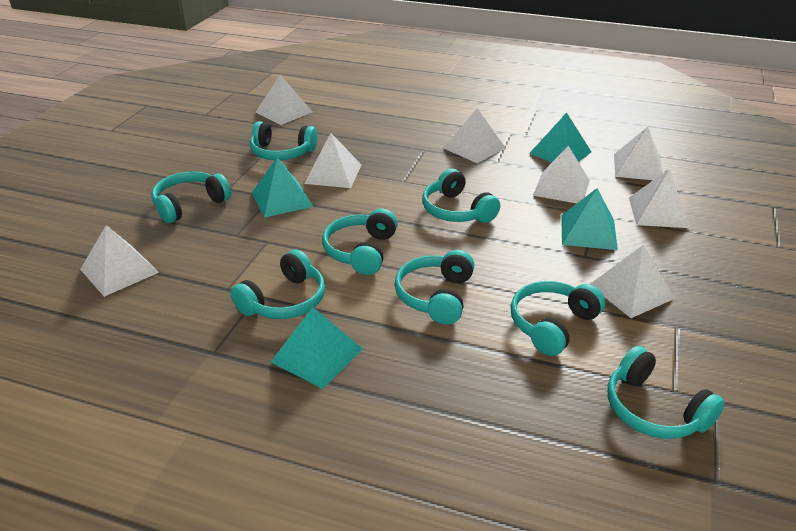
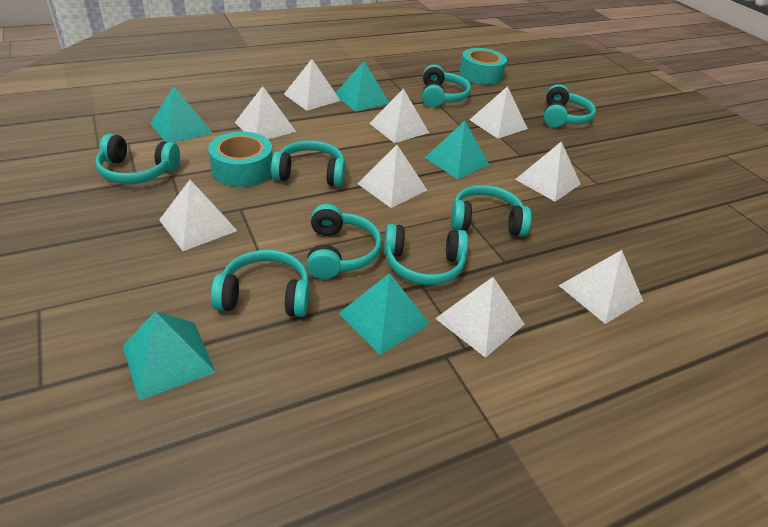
turquoise pyramid: [252,157,313,218] [271,307,363,389] [529,113,591,162] [561,188,618,250] = 4 -> [123,311,216,401] [150,86,212,143] [336,61,389,112] [338,273,429,355] [425,121,489,179] = 5
turquoise tape: none = 0 -> [208,131,273,187] [459,48,507,85] = 2
white pyramid: [80,225,159,297] [255,75,312,125] [304,133,361,188] [444,108,505,163] [533,146,590,203] [590,245,675,318] [614,127,663,180] [629,169,690,228] = 8 -> [159,180,237,251] [235,86,296,139] [284,59,341,111] [357,145,427,208] [369,89,429,143] [435,277,525,358] [470,86,528,139] [515,141,580,202] [558,250,643,324] = 9

